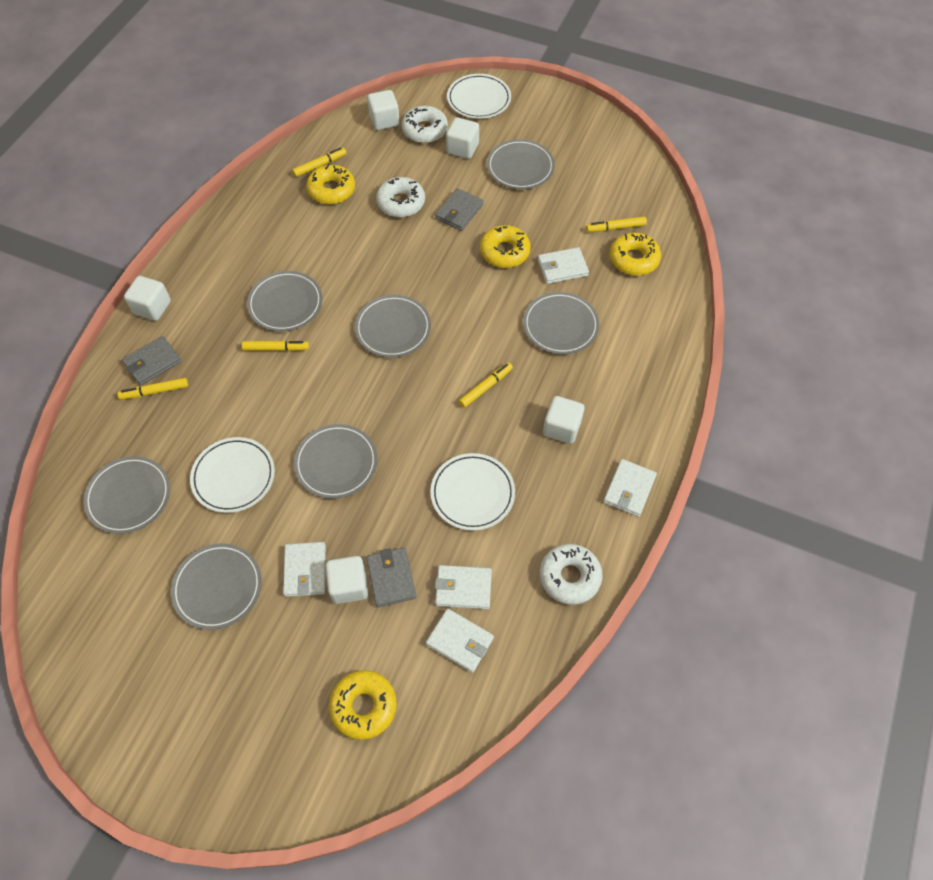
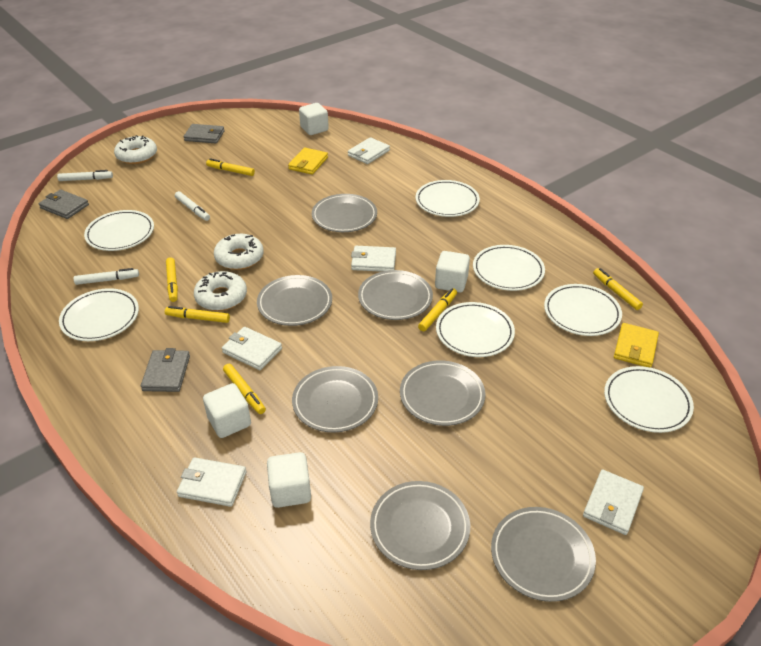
white cube: [124,276,171,321] [326,556,368,604] [367,90,400,130] [446,117,479,159] [543,396,584,444] = 5 -> [203,383,251,438] [267,452,311,508] [299,103,329,135] [435,251,470,292] = 4
white marker: none = 0 -> [57,170,113,181] [73,268,139,285] [175,191,210,221] = 3
white plate: [190,437,275,513] [431,453,515,531] [447,74,511,119] = 3 -> [59,288,139,341] [84,210,154,251] [416,180,480,217] [436,302,515,357] [473,245,545,291] [544,284,622,336] [604,366,694,433] = 7
yellow donut: [306,164,355,204] [329,670,397,740] [480,225,531,268] [610,233,661,276] = 4 -> none = 0
yellow marker: [118,378,188,400] [242,340,309,351] [292,147,347,177] [459,362,513,408] [586,216,647,232] = 5 -> [165,306,230,323] [166,257,178,302] [206,158,255,176] [223,364,266,414] [418,288,457,331] [593,268,643,310] = 6
yellow wallet: none = 0 -> [288,148,328,175] [614,323,659,368] = 2

